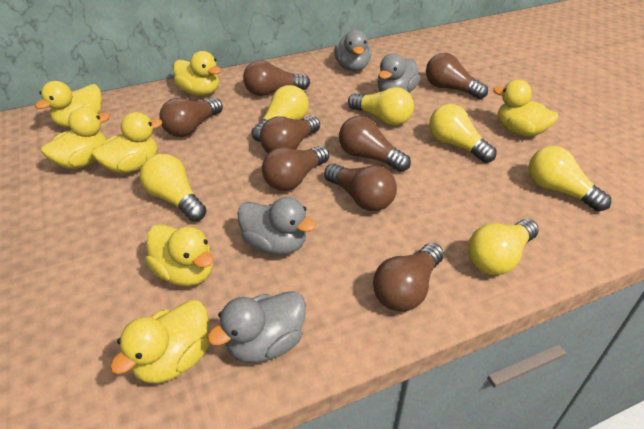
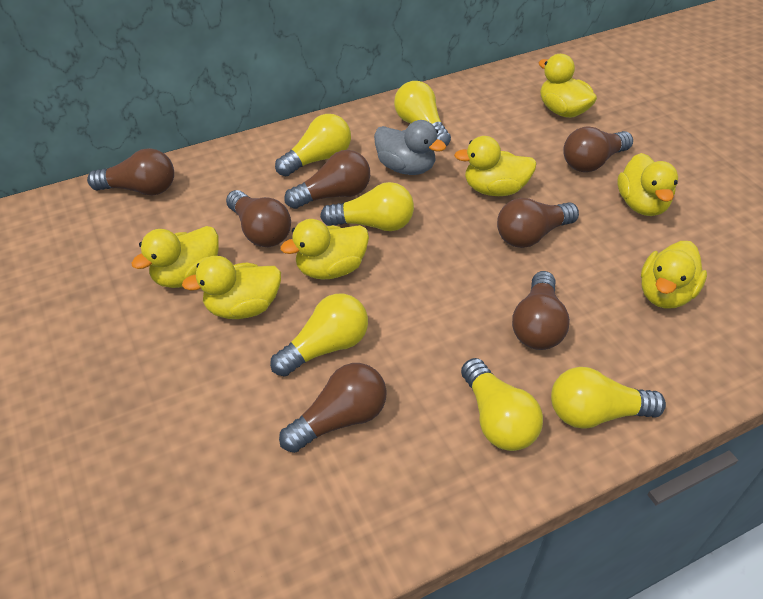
brown light bulb: [159,98,223,137] [243,60,310,96] [260,116,320,153] [262,146,329,191] [324,163,397,211] [339,116,411,172] [373,243,444,312] [426,53,488,99] = 8 -> [87,148,174,196] [226,190,291,247] [279,363,387,453] [284,150,370,209] [497,198,579,248] [512,271,570,350] [563,126,633,172] = 7
grey duck: [207,291,306,363] [237,197,316,255] [334,30,371,71] [378,53,420,93] = 4 -> [374,120,446,175] = 1

